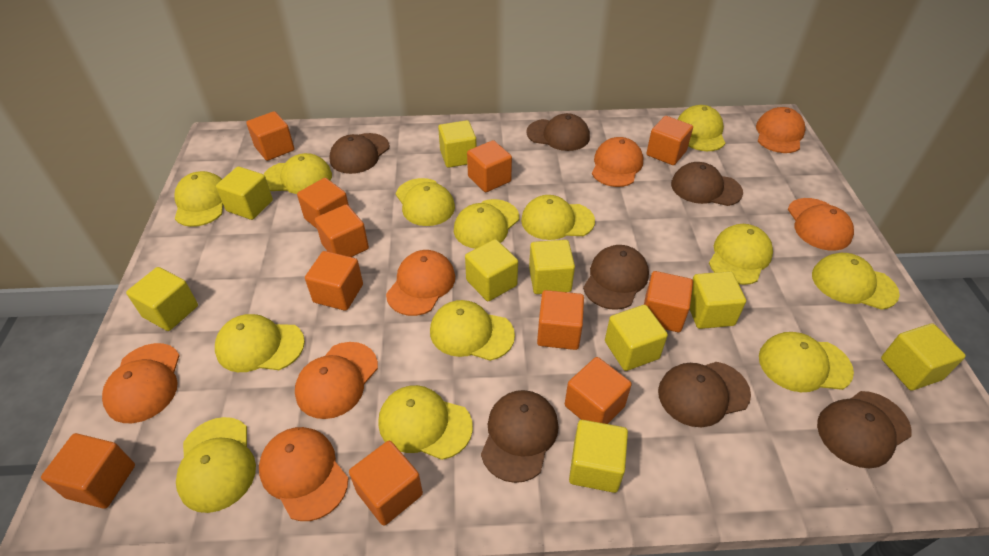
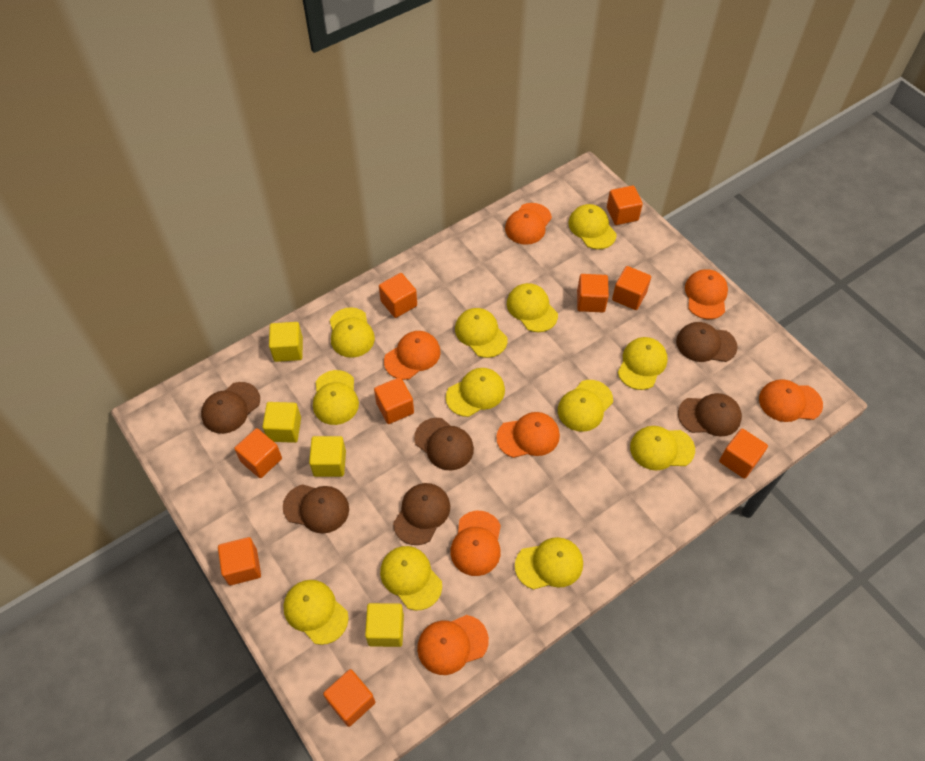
brown cap: [329,133,389,174] [481,390,559,483] [526,113,590,151] [583,245,649,310] [658,362,751,427] [671,162,743,206] [817,391,912,468] = 7 -> [201,382,260,434] [283,484,349,533] [393,483,450,545] [414,418,474,471] [676,322,737,362] [678,393,742,437] = 6
orange cube: [41,433,135,509] [246,111,294,161] [297,178,349,229] [305,251,363,311] [315,204,369,257] [349,441,423,526] [467,140,512,192] [537,290,584,350] [565,357,632,424] [644,271,693,332] [646,116,693,165] = 11 -> [218,537,261,585] [234,428,282,478] [323,669,375,727] [374,377,414,424] [379,273,417,318] [577,274,609,312] [607,185,643,225] [612,266,651,310] [719,429,768,479] = 9
yellow cap: [174,171,223,227] [176,417,256,513] [215,314,305,372] [264,153,332,194] [378,385,473,460] [396,178,455,226] [430,300,515,361] [454,199,519,249] [521,195,595,240] [678,105,725,151] [709,224,773,285] [759,332,854,392] [812,253,900,310] = 13 -> [284,580,349,645] [313,370,359,425] [330,307,375,358] [380,546,442,610] [446,368,505,417] [455,308,508,358] [507,283,558,332] [515,537,583,590] [558,380,613,432] [568,204,617,249] [618,337,668,390] [630,426,695,470] = 12
yellow cube: [126,267,198,331] [216,166,273,220] [438,120,477,168] [465,239,518,301] [529,240,575,294] [569,420,628,493] [605,305,668,371] [690,271,746,329] [881,323,966,391] = 9 -> [262,402,301,443] [269,322,303,362] [309,436,346,477] [365,603,404,647] = 4

